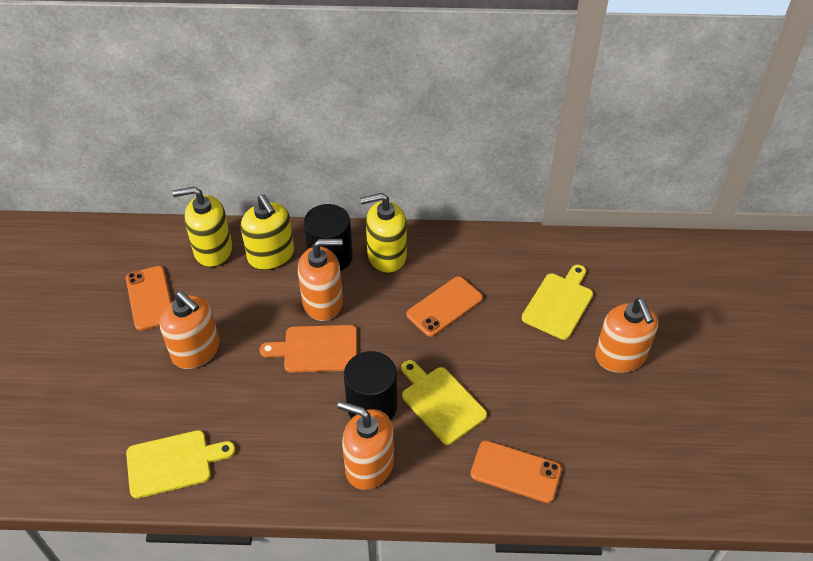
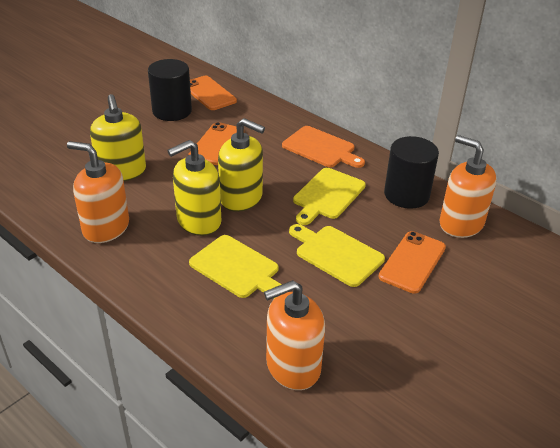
orange soap dispenser: [160,291,220,369] [298,239,343,321] [338,401,394,490] [595,298,658,373] = 4 -> [67,141,129,243] [264,280,325,390] [439,135,497,238] = 3

